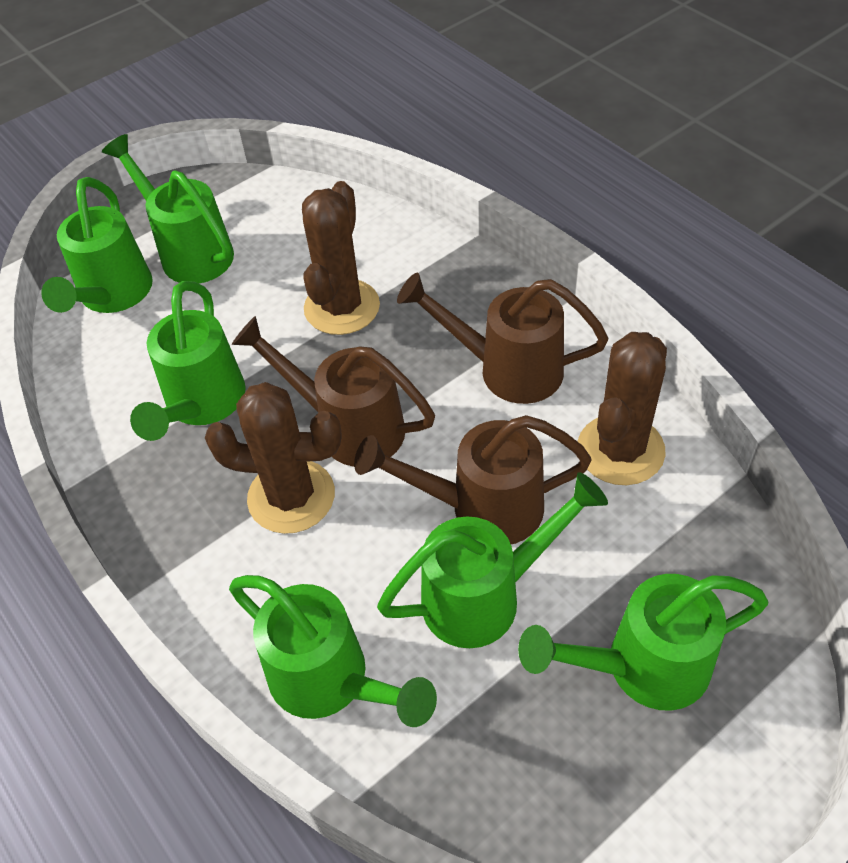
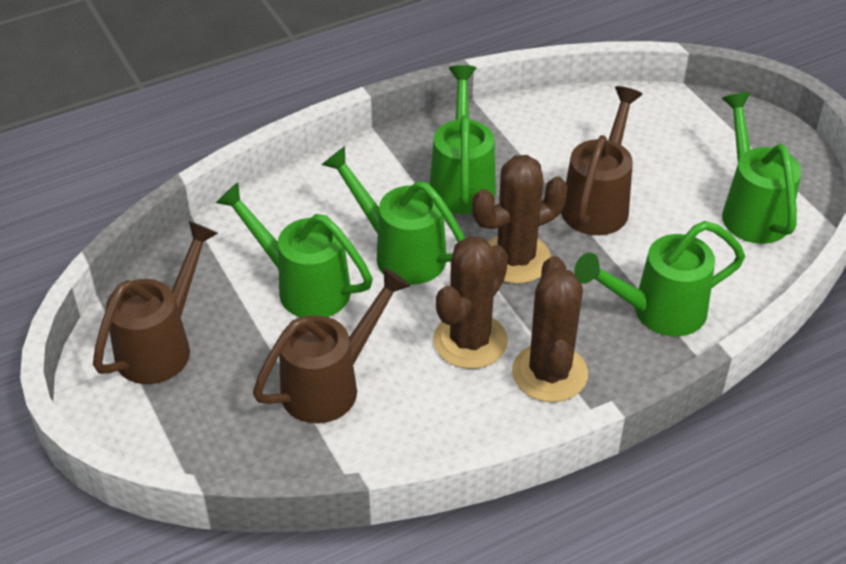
green watering can: [41,177,153,313] [102,134,234,283] [130,281,246,441] [229,575,437,727] [377,472,608,648] [518,574,769,711] = 6 -> [216,183,373,317] [322,146,465,285] [430,65,496,214] [574,221,745,336] [722,92,801,244] = 5

